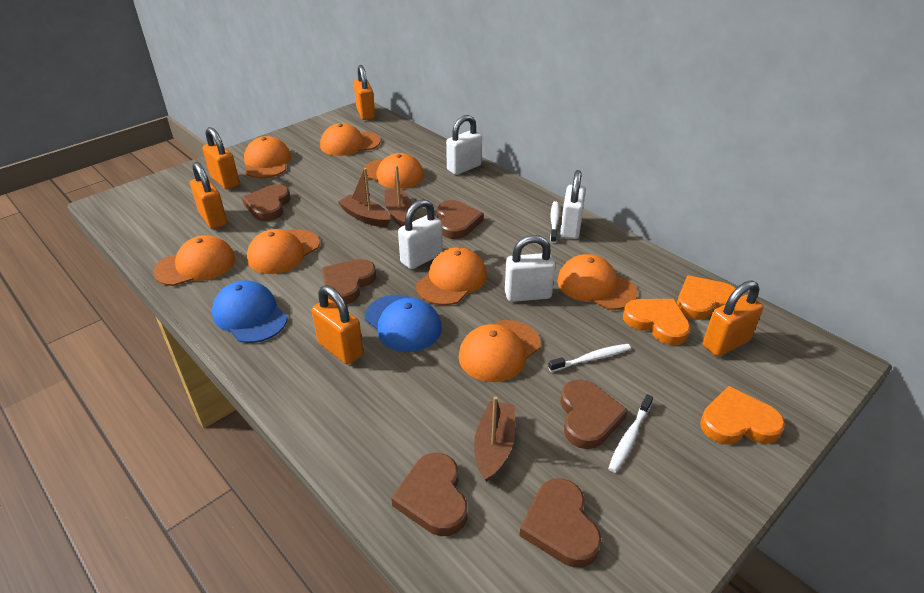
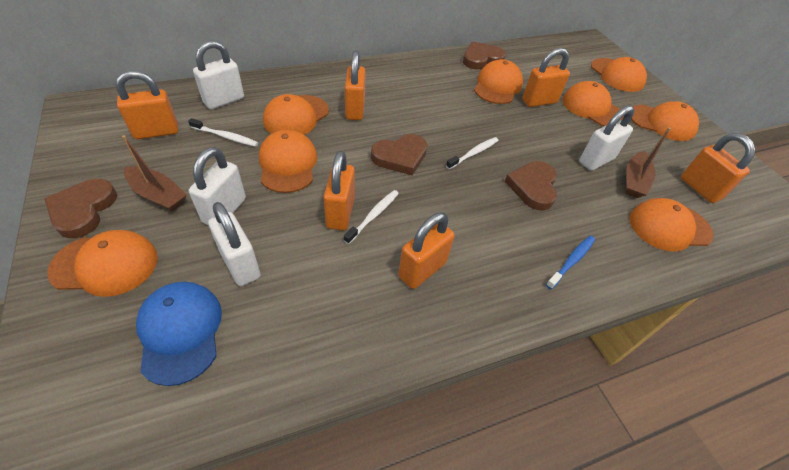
blue cap: [212,280,288,343] [365,295,442,352] = 2 -> [136,282,222,386] = 1
blue toothbrush: none = 0 -> [546,236,595,289] = 1
brown boat: [338,168,391,227] [385,165,412,227] [474,396,515,482] = 3 -> [122,135,187,211] [625,127,671,198] = 2
brown heart: [242,184,291,221] [322,259,376,304] [391,453,468,536] [437,200,484,239] [519,478,602,568] [560,380,628,449] = 6 -> [44,179,117,238] [371,134,427,175] [463,42,506,69] [505,161,557,211] = 4
orange heart: [623,299,691,345] [677,275,736,320] [700,386,785,445] = 3 -> none = 0
orange padlock: [190,162,227,229] [202,127,240,190] [312,285,364,365] [354,65,375,120] [703,281,763,357] = 5 -> [115,70,178,139] [323,151,355,230] [345,51,366,120] [398,212,455,289] [522,48,570,107] [681,133,755,203] = 6

